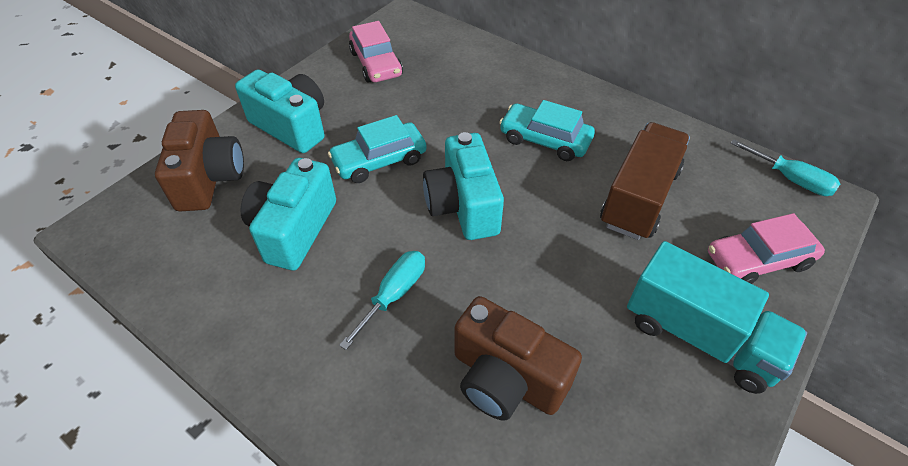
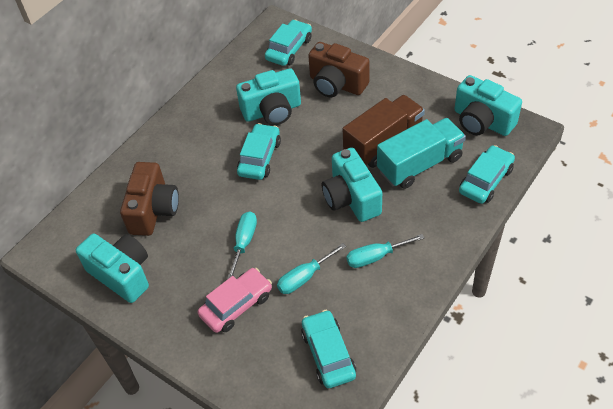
pink car: [349,21,403,82] [708,213,825,284] = 2 -> [198,268,272,333] = 1
turquoise camera: [235,69,325,153] [240,158,336,270] [423,132,504,240] = 3 -> [76,234,149,303] [236,68,301,125] [322,147,382,222] [454,75,522,136] = 4
turquoise car: [328,115,427,183] [499,100,595,161] = 2 -> [237,123,281,180] [265,20,312,66] [301,310,356,388] [459,145,515,204] = 4
turquoise screwdriver: [339,251,425,350] [730,139,840,196] = 2 -> [227,211,257,280] [277,243,346,294] [346,234,424,268] = 3

